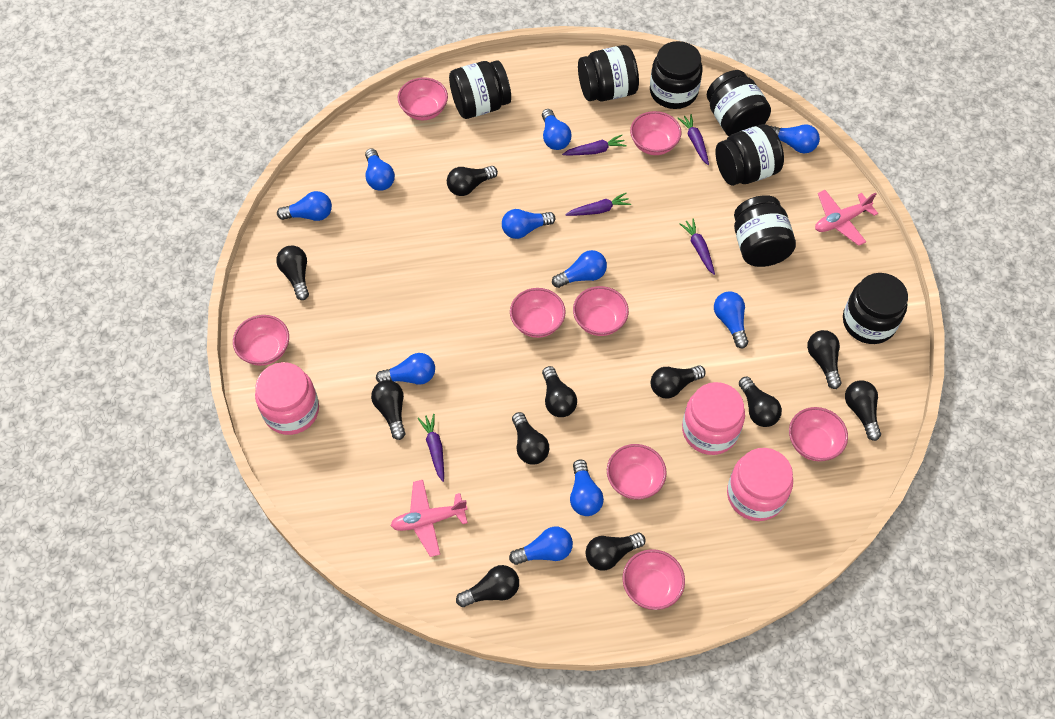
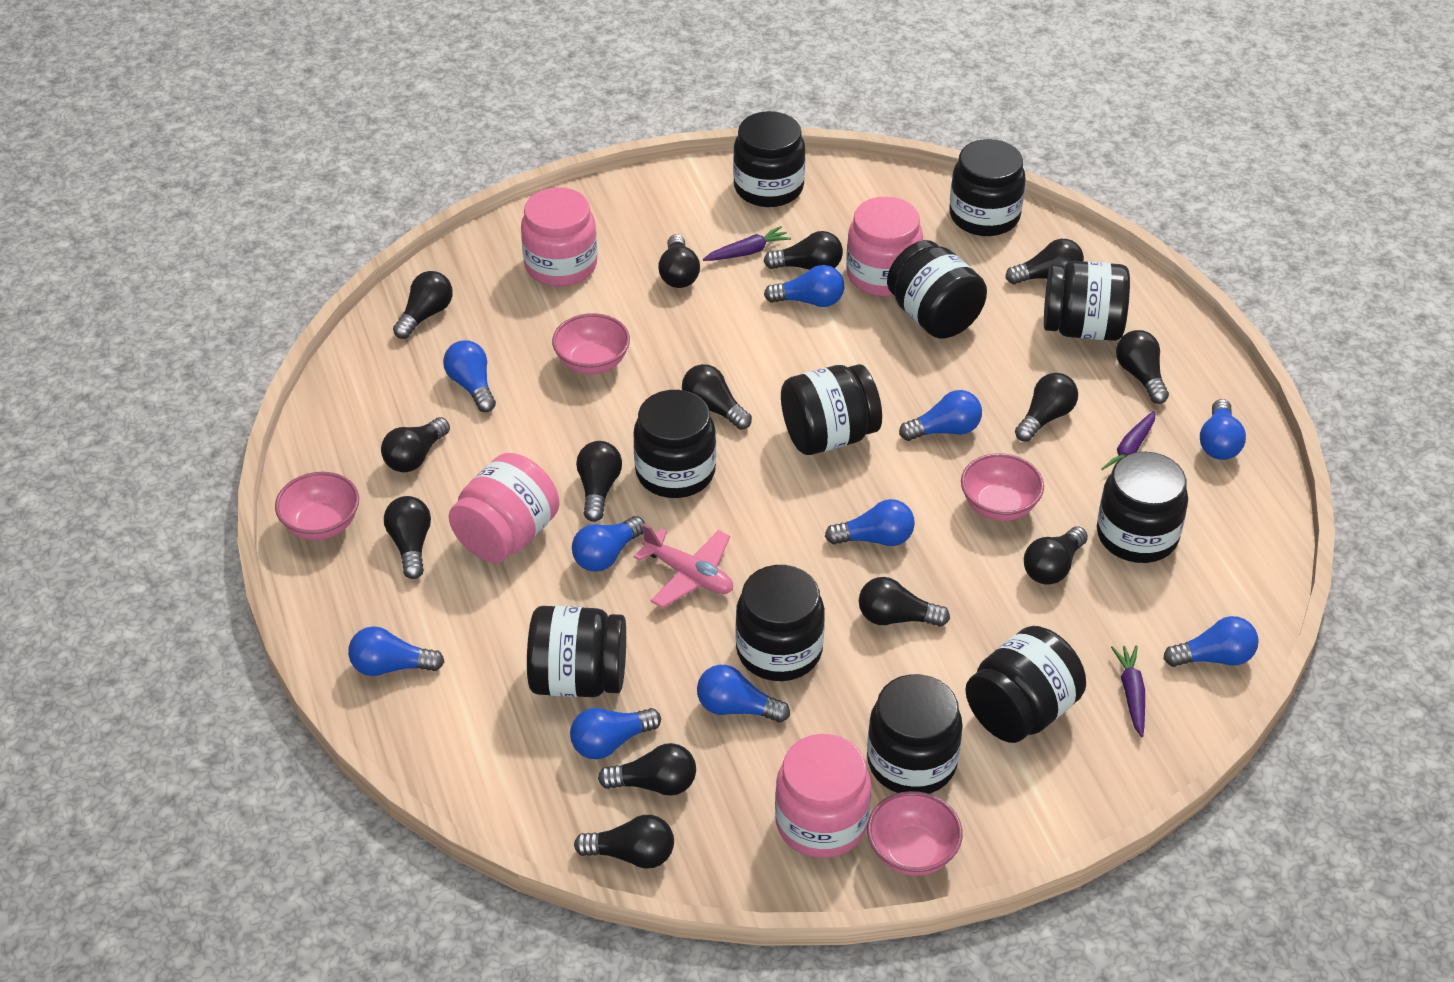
black jar: [449,60,511,119] [578,45,639,101] [650,41,703,109] [707,70,771,136] [715,124,784,186] [734,195,796,267] [843,273,908,344] = 7 -> [527,606,626,697] [633,390,716,498] [733,111,805,207] [735,565,825,681] [781,364,882,455] [867,674,963,794] [887,240,987,339] [949,139,1026,236] [965,626,1086,743] [1044,261,1130,341] [1097,452,1188,563] = 11
black light bulb: [276,245,309,300] [371,380,406,440] [447,166,498,196] [456,565,519,607] [512,412,549,465] [542,366,577,417] [585,532,646,570] [651,365,706,398] [739,377,782,427] [807,330,842,389] [845,380,881,441] = 11 -> [381,417,450,472] [384,496,431,579] [393,271,453,339] [574,815,674,869] [576,441,622,522] [598,743,696,796] [658,234,700,288] [682,364,752,430] [763,231,843,270] [859,577,950,627] [1005,239,1084,284] [1015,373,1078,442] [1024,526,1088,585] [1116,330,1169,404] = 14
pink bowl: [233,315,289,366] [398,77,448,120] [510,288,566,338] [573,286,629,336] [607,444,667,500] [623,549,685,610] [630,111,682,155] [789,407,848,461] = 8 -> [275,472,359,540] [552,313,630,375] [867,791,963,876] [961,453,1044,521] = 4
pink jar: [255,362,319,435] [682,382,745,455] [727,448,793,521] = 3 -> [449,453,560,563] [521,187,597,287] [775,734,871,858] [846,197,923,296] = 4
pink plane: [391,480,468,557] [815,190,878,246] = 2 -> [634,524,733,608] = 1
purple carrot: [418,414,444,482] [562,135,627,156] [565,193,631,216] [678,114,709,165] [679,219,715,275] = 5 -> [703,226,791,261] [1101,411,1155,470] [1111,645,1145,737] = 3

